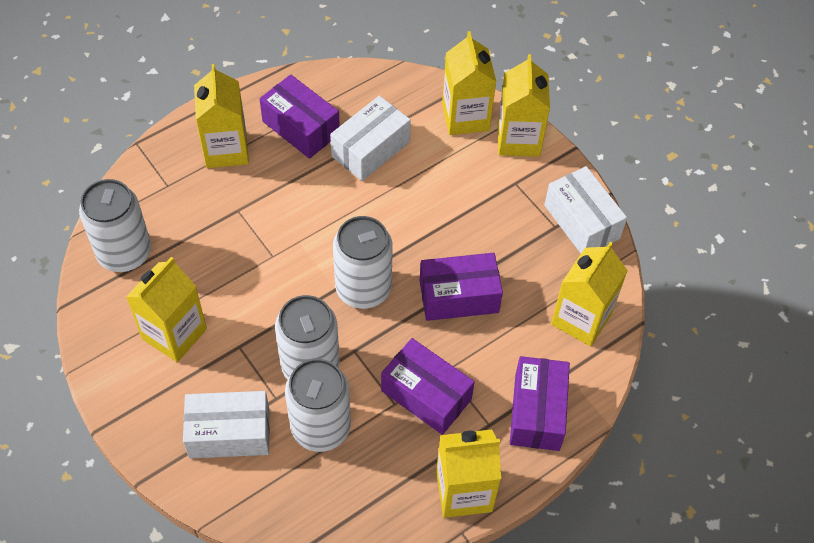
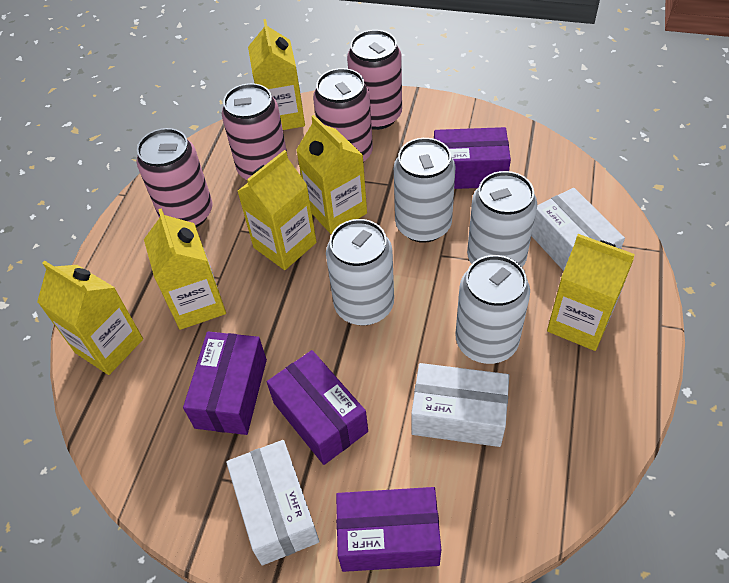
pink can: none = 0 -> [137,128,213,227] [222,83,288,180] [313,68,373,163] [347,30,402,130] = 4

